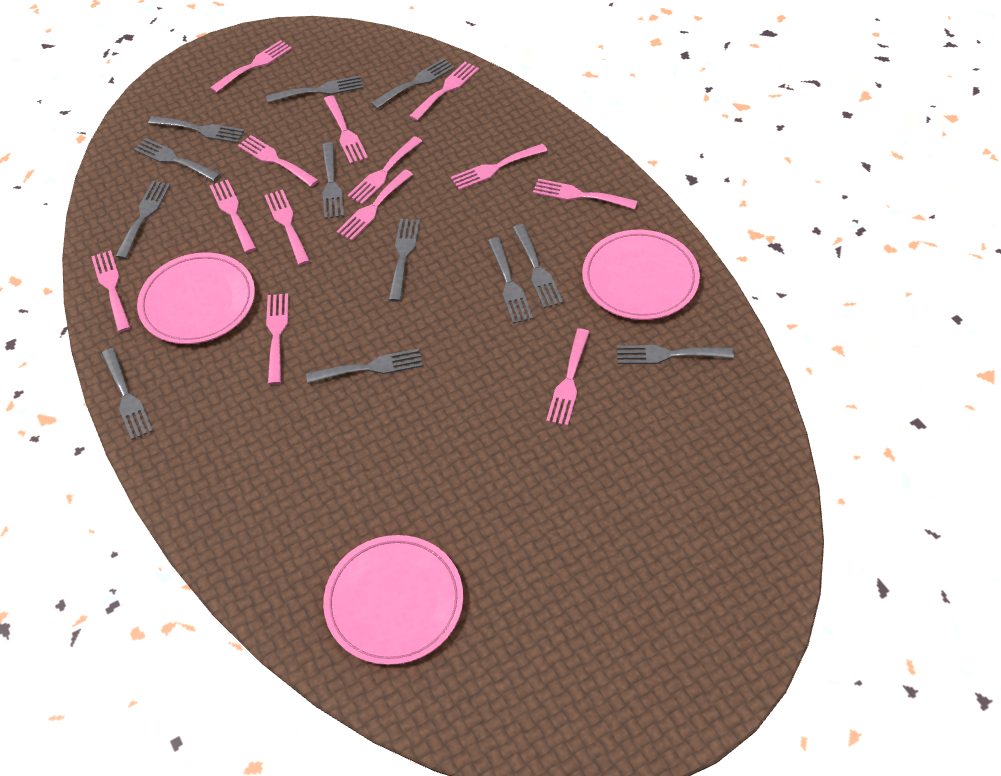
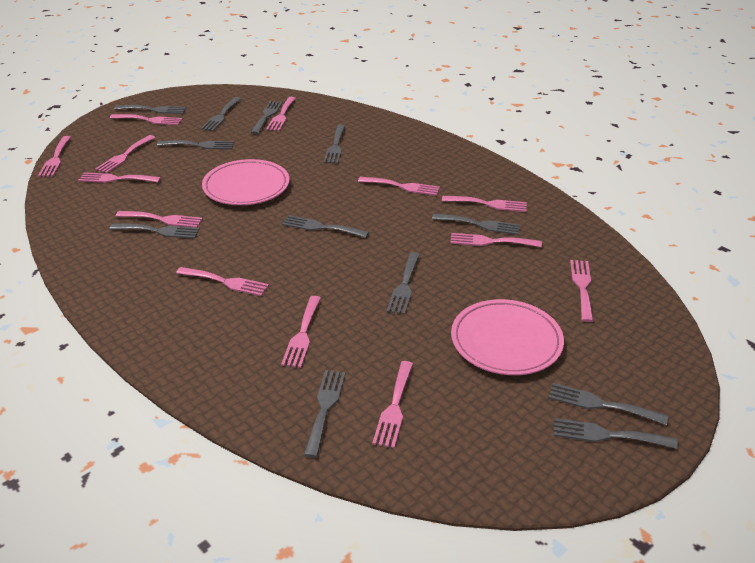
pink plate: [137,252,255,344] [323,535,463,665] [582,230,700,320] = 3 -> [202,159,289,205] [451,299,564,375] = 2

